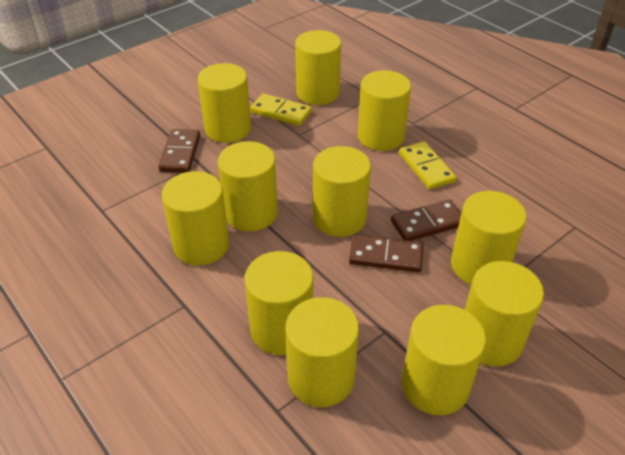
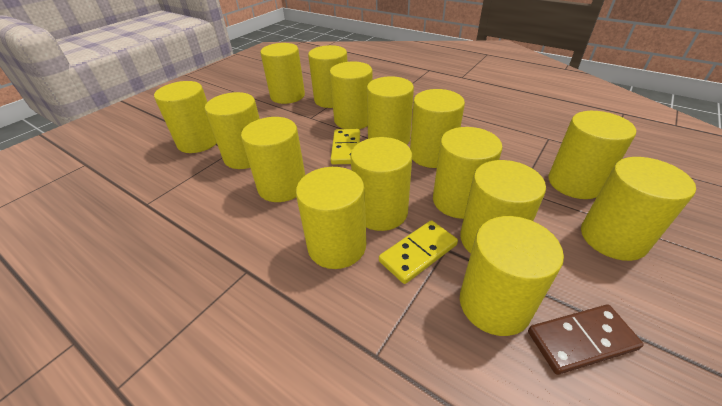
brown domino: [158,129,200,173] [349,234,423,273] [391,200,461,241] = 3 -> [528,304,644,375] = 1
yellow cylinder: [162,171,229,265] [197,63,251,143] [218,141,278,232] [244,251,313,355] [285,297,359,407] [295,30,341,105] [313,146,371,237] [358,70,411,151] [402,305,486,415] [451,191,527,285] [465,261,544,367] = 11 -> [154,81,217,153] [205,92,260,169] [241,117,305,202] [260,43,305,104] [296,167,366,269] [308,45,348,108] [330,62,373,129] [351,137,412,231] [367,76,414,145] [410,89,465,168] [433,127,502,219] [460,160,546,253] [460,216,564,336] [549,111,636,199] [581,157,696,261] = 15

